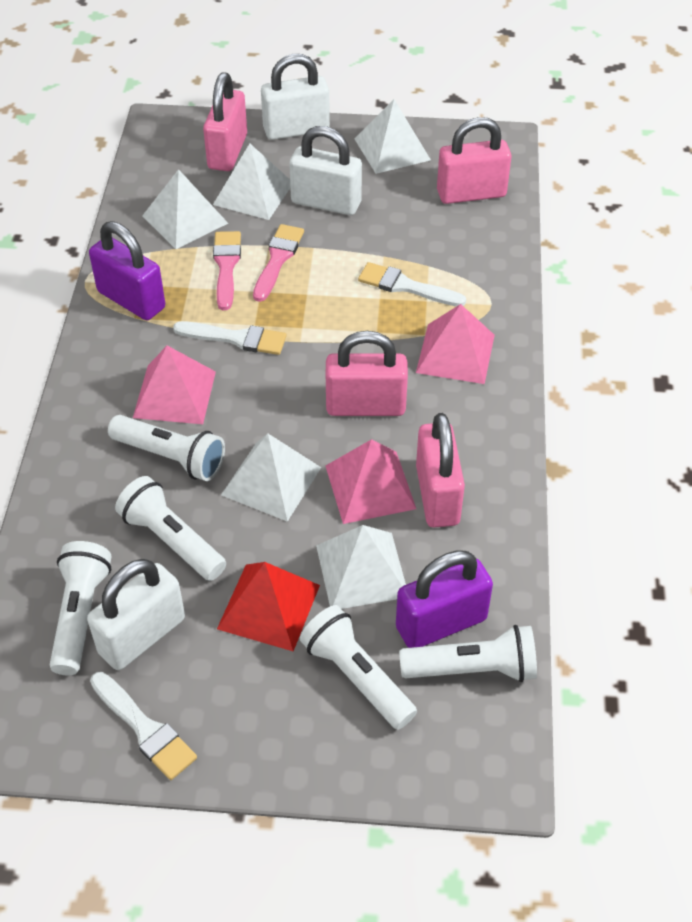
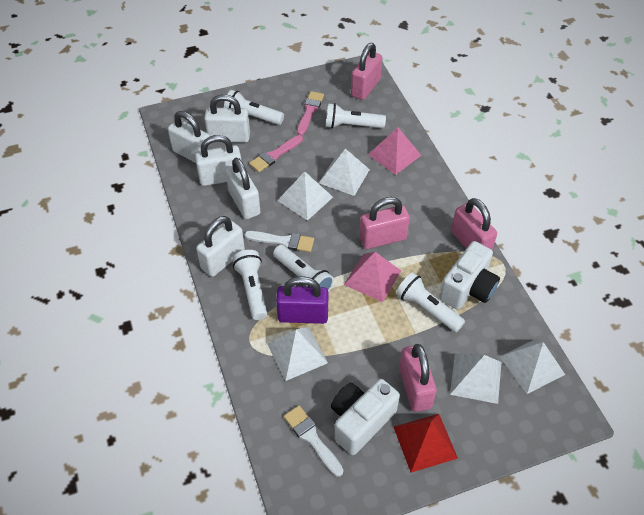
pink pyramid: [133,346,216,424] [326,439,416,524] [416,304,495,384] = 3 -> [344,252,401,302] [368,127,421,175] = 2
purple padlock: [89,221,165,320] [396,550,493,648] = 2 -> [276,276,328,324] = 1
white brush: [90,672,197,780] [173,321,286,355] [358,262,466,306] = 3 -> [244,231,314,252] [284,405,343,477] = 2
white camera: none = 0 -> [331,379,400,455] [439,241,500,310] = 2
white padlock: [87,559,185,670] [261,54,330,140] [289,126,362,215] = 3 -> [168,111,212,163] [195,135,241,186] [196,216,245,277] [204,94,250,143] [226,158,260,219] = 5

